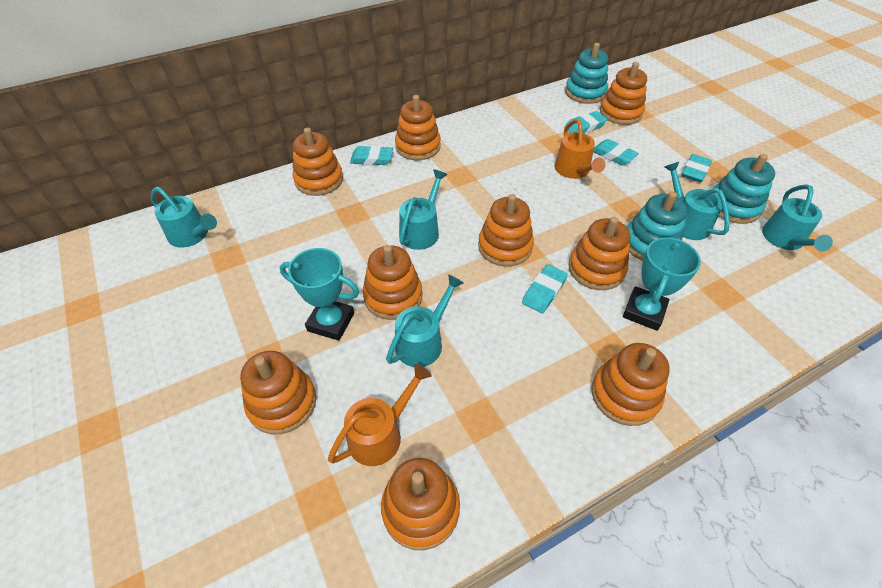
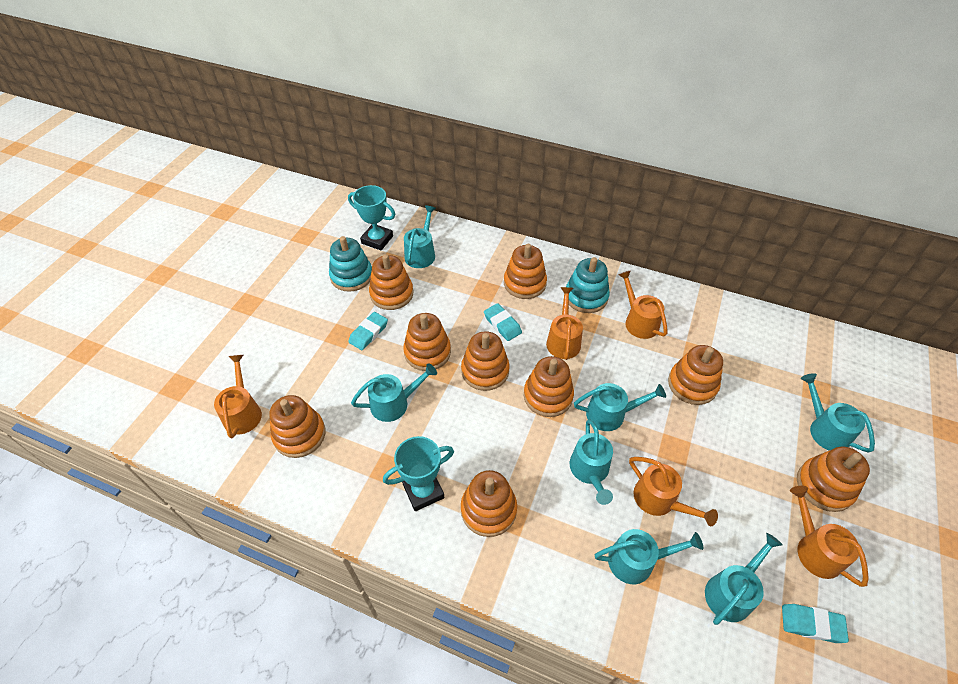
orange watering can: [328,364,432,466] [555,119,605,179] = 2 -> [214,355,262,438] [546,287,583,360] [618,270,668,339] [629,457,718,526] [790,486,869,587] = 5
turquoise eraser: [350,146,393,165] [522,264,568,314] [564,111,607,134] [593,139,639,165] [682,154,712,183] = 5 -> [348,312,388,350] [484,303,522,341] [782,604,849,643] = 3
turquoise stacking toy: [565,43,608,104] [627,191,687,261] [713,154,775,224] = 3 -> [329,236,372,292] [566,257,610,313] = 2
turquoise watering can: [151,187,217,247] [386,274,464,367] [399,170,447,250] [665,162,730,240] [762,185,833,252] = 5 -> [351,363,437,422] [404,205,436,268] [570,420,613,505] [574,383,666,431] [595,529,703,584] [705,533,783,625] [801,373,875,453] = 7

